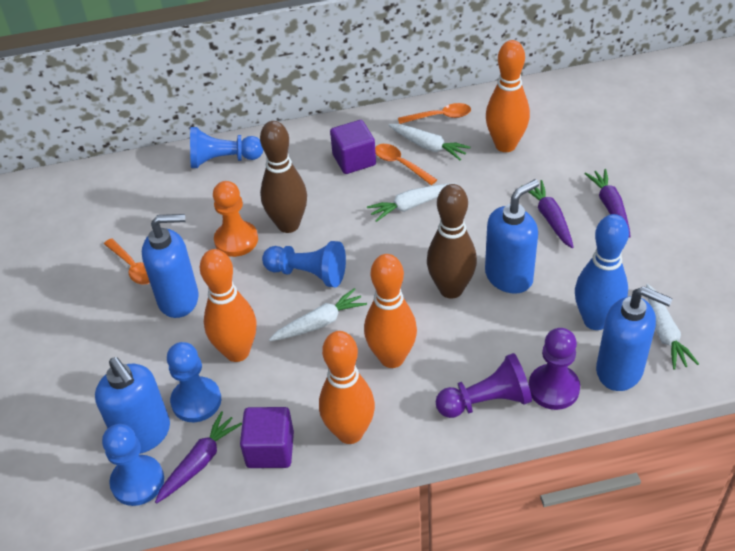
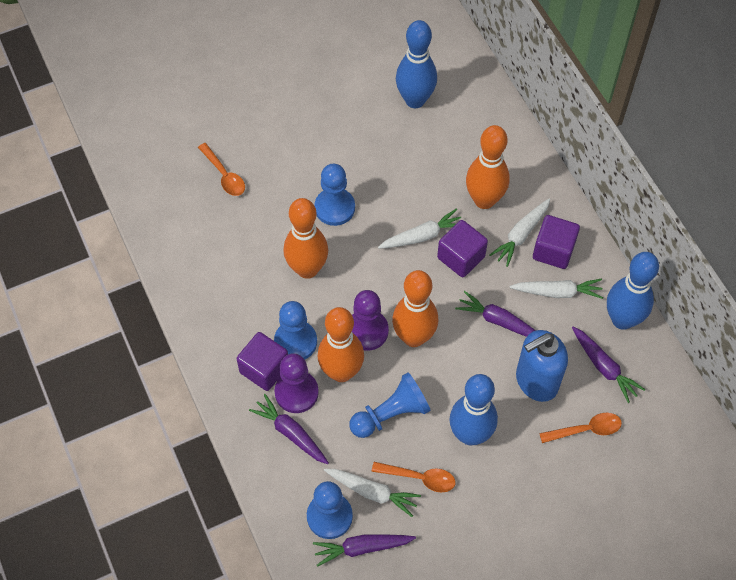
blue bowling pin: [575,214,629,330] = 1 -> [396,20,437,108] [449,374,498,446] [607,252,659,330] = 3
blue soap dispenser: [95,357,170,454] [142,214,199,318] [485,179,539,294] [596,287,673,391] = 4 -> [516,330,568,402] = 1
brown bowling pin: [260,121,307,233] [427,184,477,299] = 2 -> none = 0
orange pawn: [213,181,258,257] = 1 -> none = 0
purple carrot: [155,411,242,504] [529,180,574,248] [584,169,631,238] = 3 -> [249,394,329,464] [313,535,416,567] [455,291,536,337] [572,327,645,403] = 4
purple cube: [240,407,294,468] [330,120,376,174] = 2 -> [236,332,288,391] [437,220,488,277] [533,215,580,269] = 3

